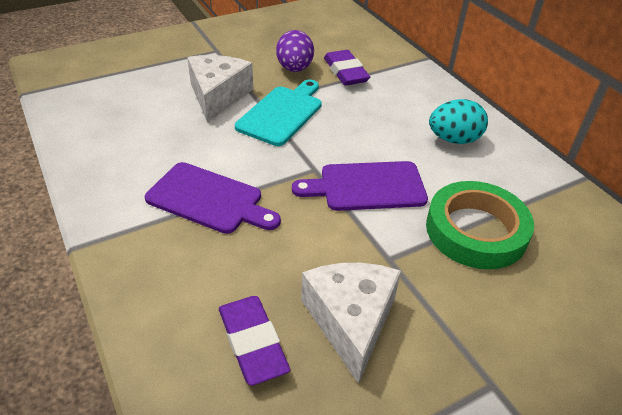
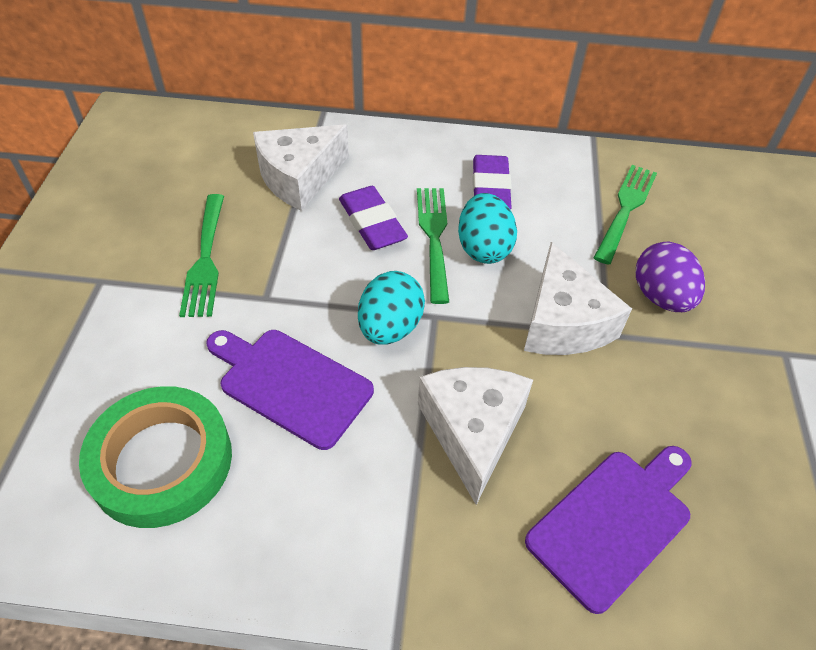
green fork: none = 0 -> [179,194,224,317] [417,188,449,304] [594,165,657,265] = 3
turquoise cutting board: [235,80,322,146] = 1 -> none = 0
turquoise egg: [429,99,488,144] = 1 -> [358,271,425,344] [458,193,517,264] = 2
white cheese: [187,55,253,122] [301,263,401,384] = 2 -> [253,125,349,211] [418,367,533,505] [524,242,632,355] = 3

